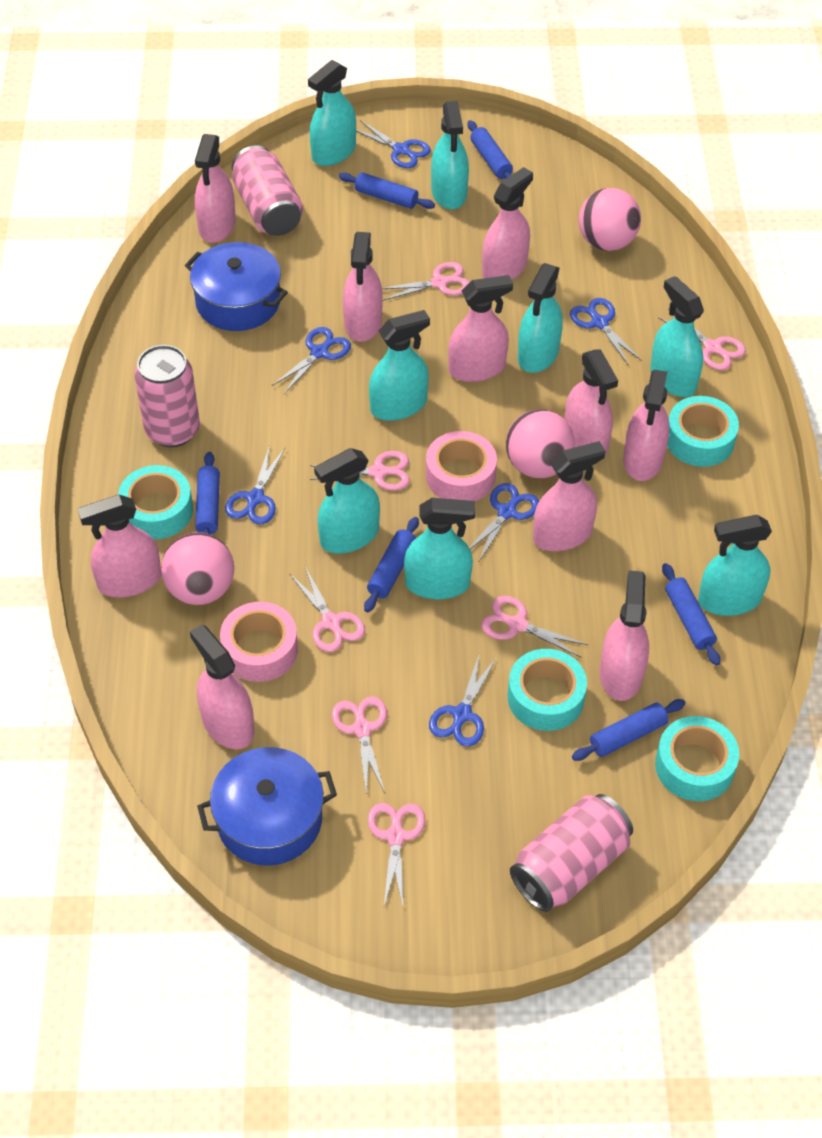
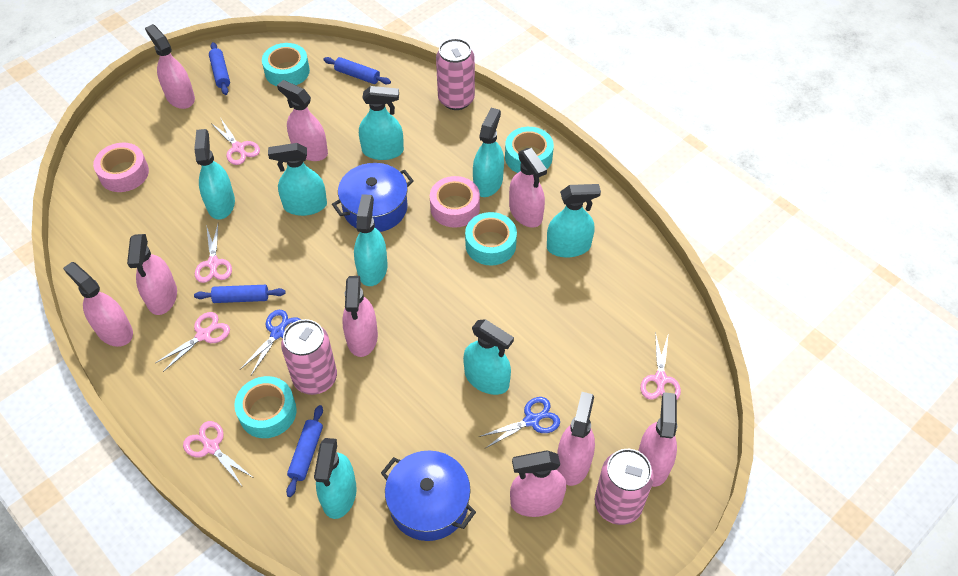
blue rolling pin: [195,452,220,535] [339,172,435,209] [364,517,419,612] [468,120,513,179] [572,699,686,761] [662,563,720,666] = 6 -> [194,285,286,303] [209,42,230,95] [286,405,323,497] [324,57,391,84] = 4
blue scissors: [225,445,285,525] [272,327,351,394] [356,120,431,168] [429,653,497,747] [469,483,539,563] [570,298,642,366] = 6 -> [241,310,301,375] [479,397,560,448] = 2
pink ball: [161,532,234,605] [506,409,575,478] [579,188,641,251] = 3 -> none = 0
pink scissors: [289,567,365,652] [310,451,410,491] [332,696,387,793] [368,803,425,906] [382,262,470,301] [481,596,589,658] [658,309,746,370] = 7 -> [156,312,230,372] [183,421,254,486] [195,224,232,283] [211,119,260,165] [640,332,681,400] = 5
pink spray bottle: [78,494,161,597] [190,624,254,749] [195,134,236,243] [343,232,383,342] [448,275,513,382] [482,167,533,280] [533,441,606,551] [565,349,618,456] [600,570,649,701] [623,370,670,481] = 10 -> [63,262,133,347] [127,234,177,315] [145,24,195,109] [277,80,328,161] [342,276,378,357] [509,148,547,228] [510,450,566,517] [557,392,595,486] [638,392,677,487] = 9

